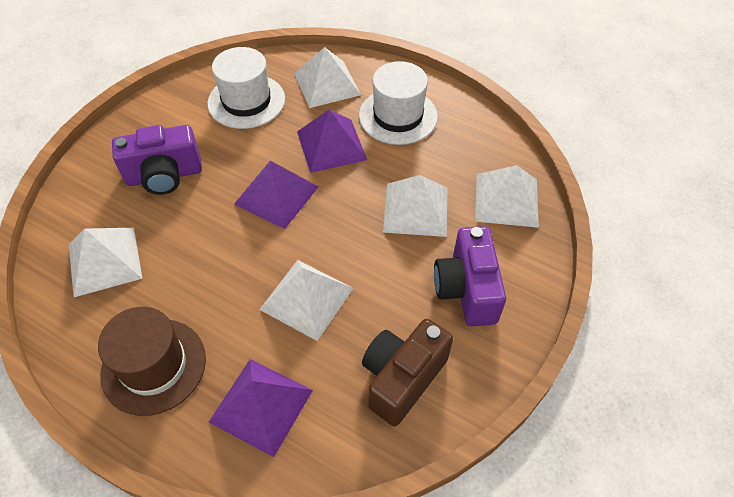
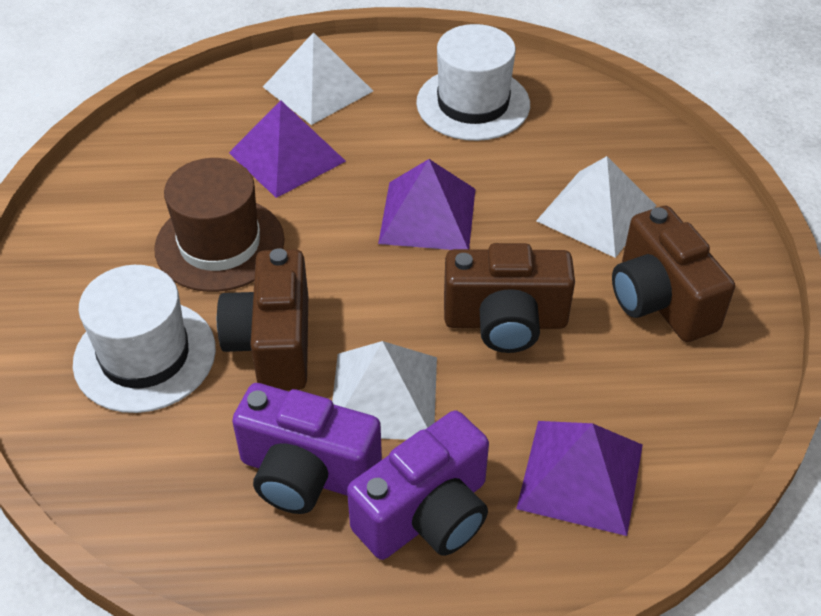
brown camera: [362,319,453,426] = 1 -> [217,248,308,390] [444,243,575,353] [612,206,735,342] = 3
white pyramid: [69,228,142,297] [259,260,354,341] [294,47,361,108] [383,175,448,237] [475,165,539,228] = 5 -> [263,32,373,125] [332,341,437,440] [536,156,657,258] = 3

